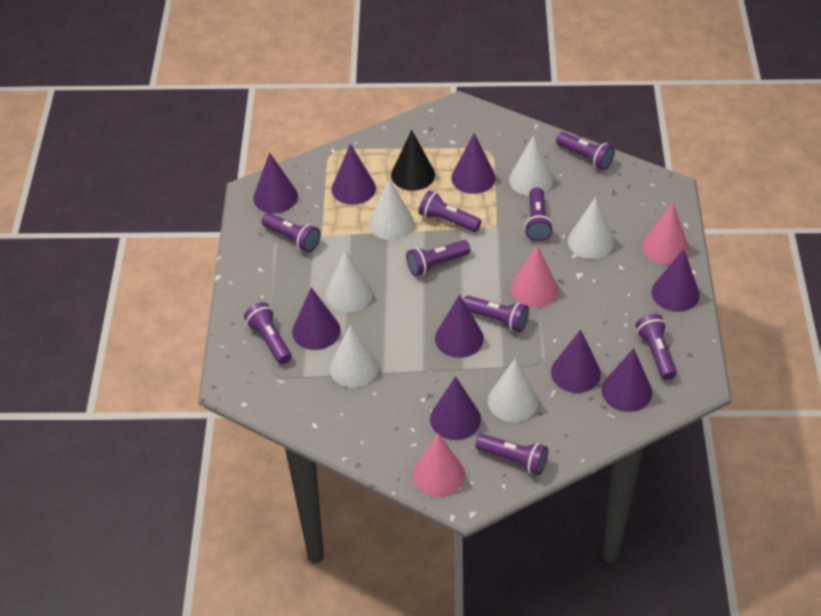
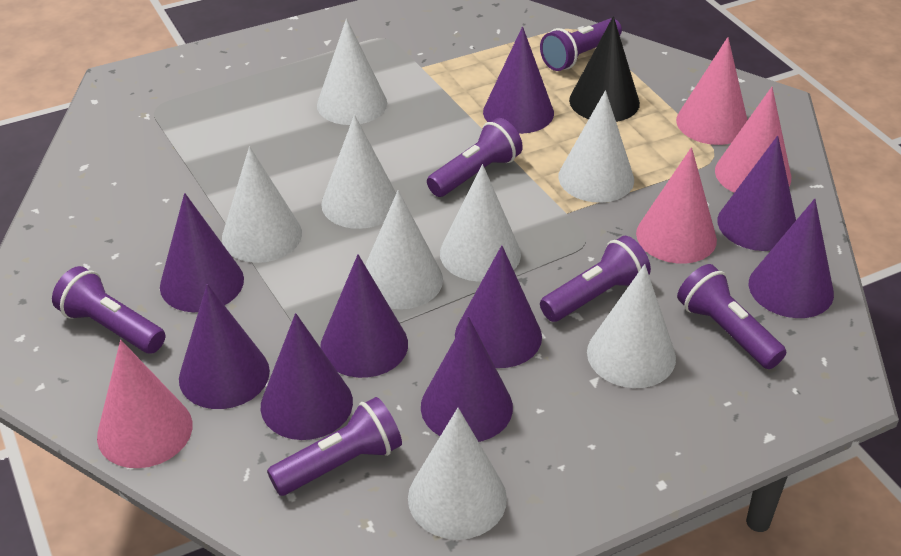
pink cone: [413,433,465,497] [511,245,558,307] [642,203,689,265] = 3 -> [97,340,192,468] [636,147,717,264] [676,37,747,145] [715,87,791,193] = 4
purple flashlight: [244,302,292,364] [261,213,321,252] [406,240,471,276] [419,190,481,232] [463,296,529,332] [476,434,548,475] [524,187,553,241] [556,132,615,170] [636,314,676,380] = 9 -> [52,266,165,354] [267,397,402,496] [427,118,523,197] [540,18,622,71] [540,236,651,322] [677,264,786,369] = 6
white cone: [325,250,373,312] [329,324,379,388] [369,179,414,240] [488,359,538,422] [509,135,553,196] [568,197,614,259] = 6 -> [222,146,302,263] [317,19,387,125] [321,115,396,229] [365,190,443,309] [408,408,507,540] [440,164,521,282] [558,90,634,203] [587,264,676,388] = 8

